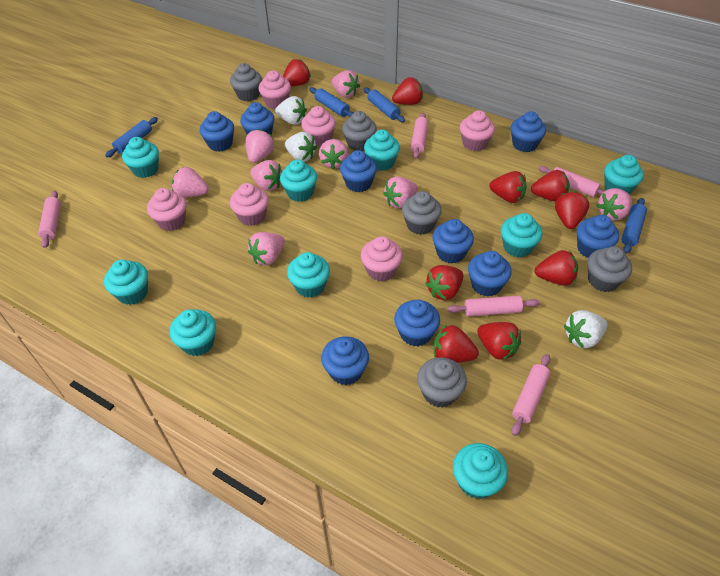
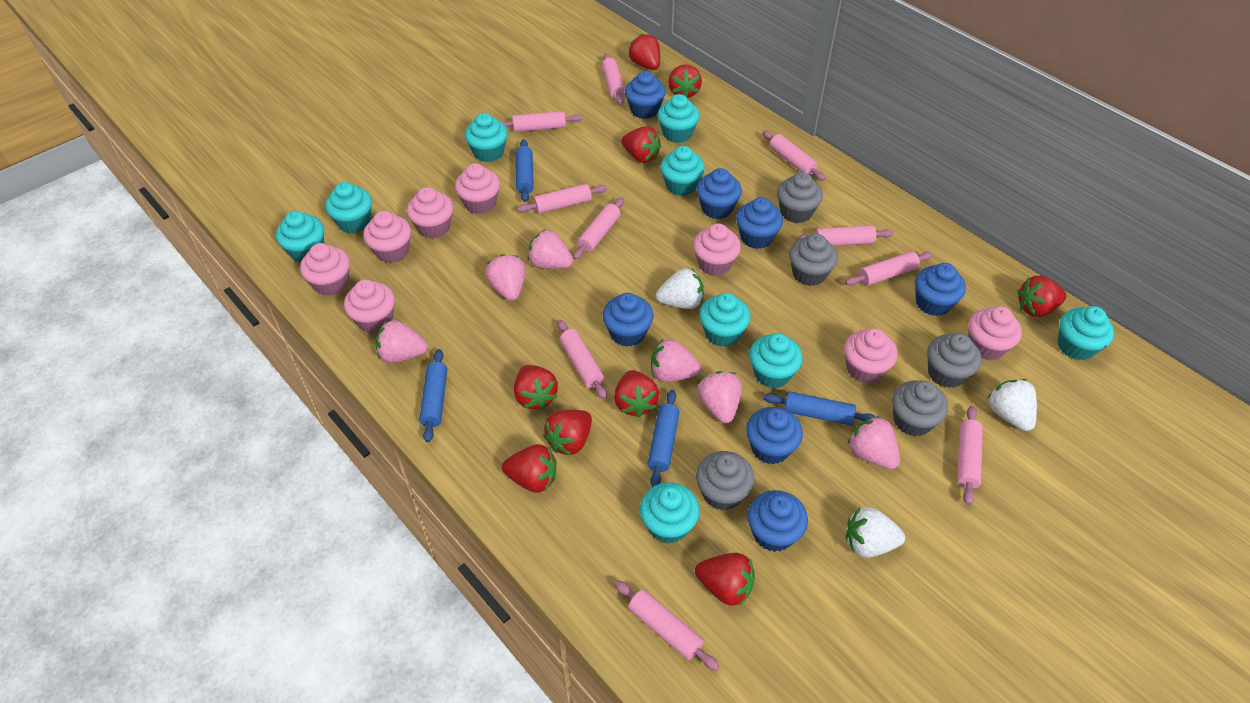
blue cupcake: [200,111,234,152] [240,102,275,135] [321,336,369,385] [340,150,377,192] [394,300,440,346] [432,219,474,264] [468,251,512,296] [511,111,546,152] [577,215,619,258] = 9 -> [602,293,654,347] [625,71,666,119] [696,168,742,219] [736,197,783,249] [746,407,803,464] [747,490,808,552] [915,263,966,316] = 7
pink cupcake: [147,188,187,231] [230,183,269,226] [259,71,291,109] [301,106,336,146] [361,236,403,281] [460,110,495,151] = 6 -> [300,243,350,296] [344,279,395,333] [363,211,411,263] [407,187,453,239] [455,163,500,214] [693,223,741,276] [844,328,897,383] [968,306,1022,360] = 8
pink rolling pin: [38,191,61,248] [411,113,428,159] [448,295,539,317] [511,354,550,436] [539,166,604,197] = 5 -> [500,111,582,132] [517,184,607,214] [558,320,607,399] [573,198,624,260] [602,53,625,105] [615,580,719,671] [763,130,826,181] [797,225,893,246] [845,251,933,286] [957,406,983,505] = 10
pink strawberry: [172,167,209,197] [245,129,274,163] [248,232,285,265] [250,160,282,191] [319,139,349,169] [332,70,360,98] [383,177,418,208] [597,188,632,221] = 8 -> [376,320,428,363] [485,254,526,301] [527,230,573,269] [651,339,701,382] [697,371,742,423] [848,416,900,469] = 6

